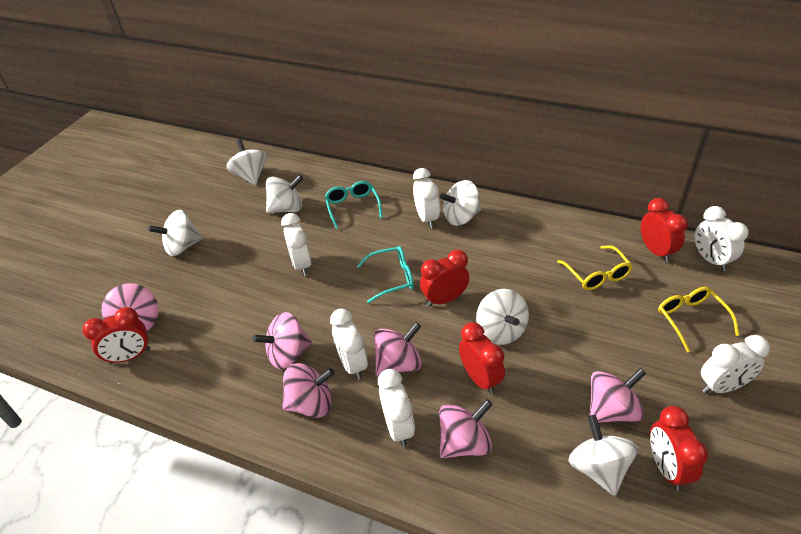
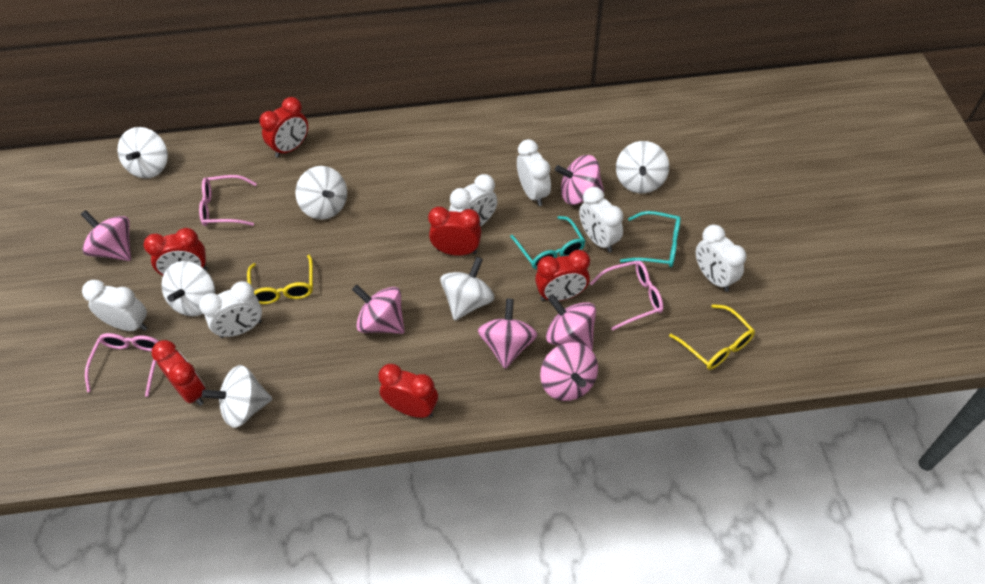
pink glasses: none = 0 -> [85,333,158,397] [199,175,257,226] [590,260,663,330] = 3
red clock: [82,307,150,364] [420,250,469,307] [459,322,505,394] [641,198,688,262] [650,406,708,491] = 5 -> [143,228,208,276] [152,340,206,406] [259,97,308,158] [378,364,438,418] [428,207,481,256] [535,250,590,301] = 6

